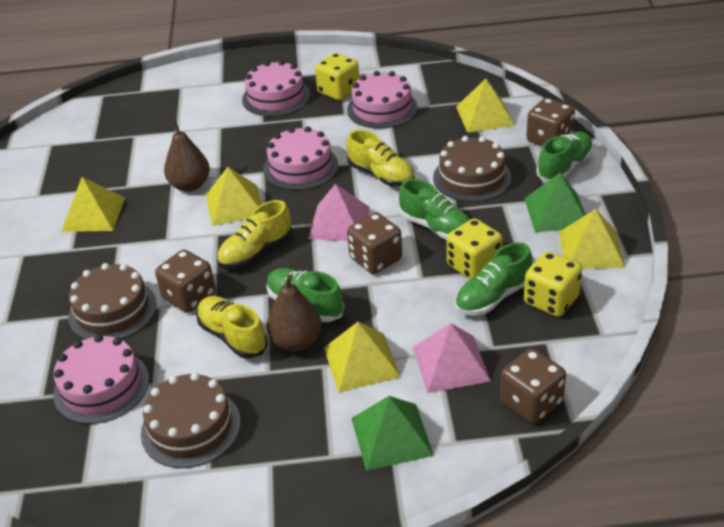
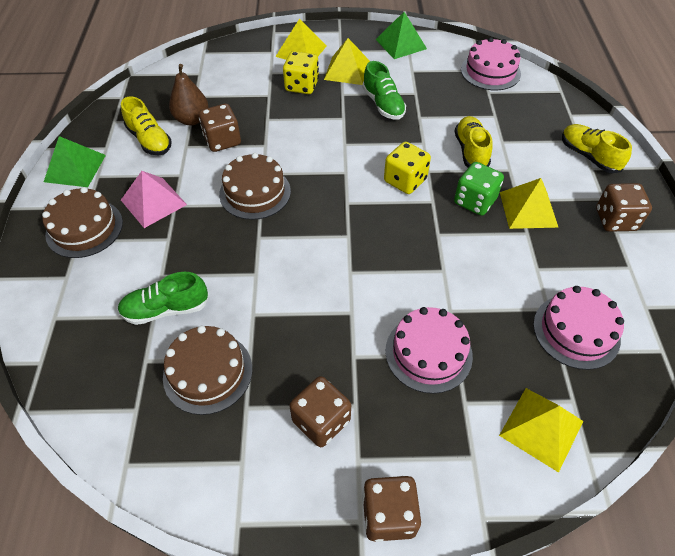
brown pear: [164,120,210,192] [267,274,322,351] = 2 -> [169,64,208,125] = 1
green dice: none = 0 -> [454,162,504,216] = 1
green shoe: [267,268,344,322] [399,179,470,240] [455,242,533,316] [536,131,593,182] = 4 -> [118,272,209,325] [362,61,406,120] = 2
pink cake: [53,334,149,424] [242,60,310,116] [263,126,338,190] [347,71,417,129] = 4 -> [385,307,473,394] [461,37,521,90] [533,286,624,370] = 3
pink pyramid: [308,184,370,241] [413,323,491,393] = 2 -> [121,171,187,228] = 1
yellow dice: [315,53,360,100] [447,218,502,279] [524,251,582,317] = 3 -> [283,51,319,94] [384,142,431,194] = 2
yellow pyramid: [61,177,125,232] [206,167,262,226] [324,322,401,392] [456,79,515,133] [559,209,625,269] = 5 -> [275,19,327,60] [324,38,370,85] [499,388,583,472] [500,178,559,229] = 4

